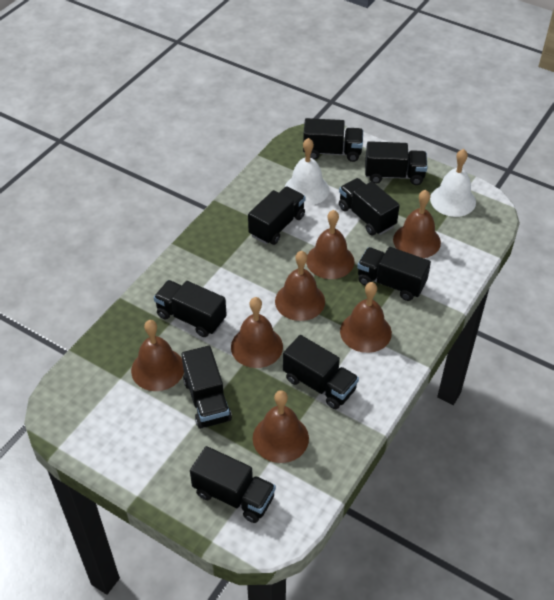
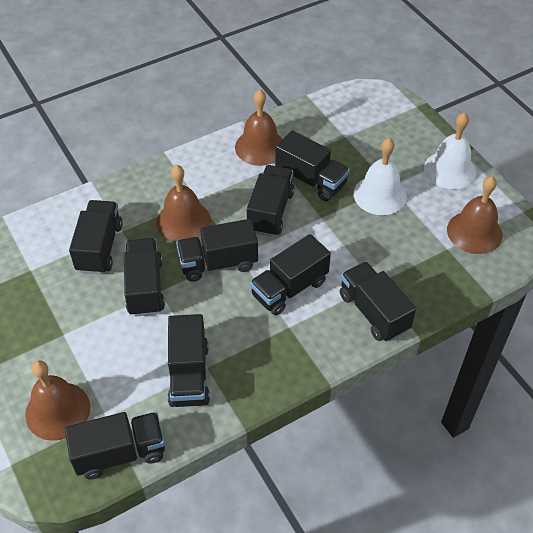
brown bell: [131,320,184,391] [231,297,283,368] [253,390,309,463] [275,251,325,321] [306,210,355,279] [340,282,392,353] [393,190,441,258] = 7 -> [25,360,90,441] [156,165,211,242] [235,89,282,166] [447,176,502,254] = 4

